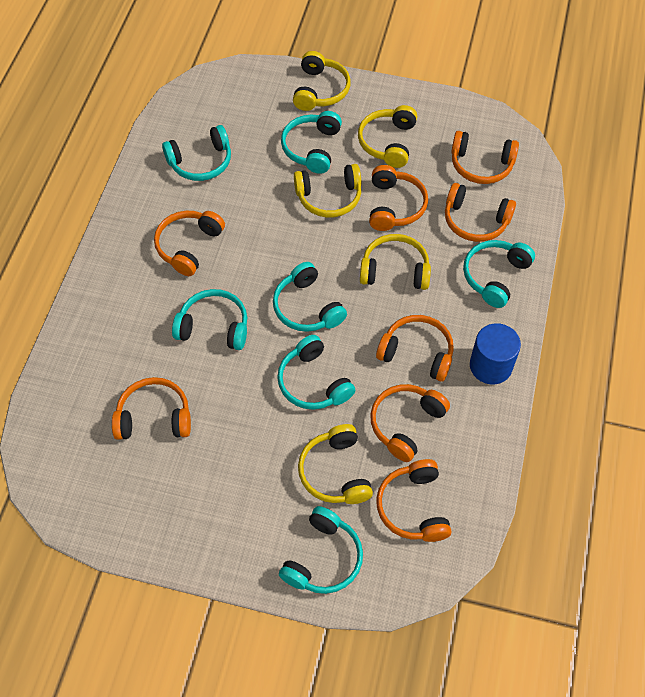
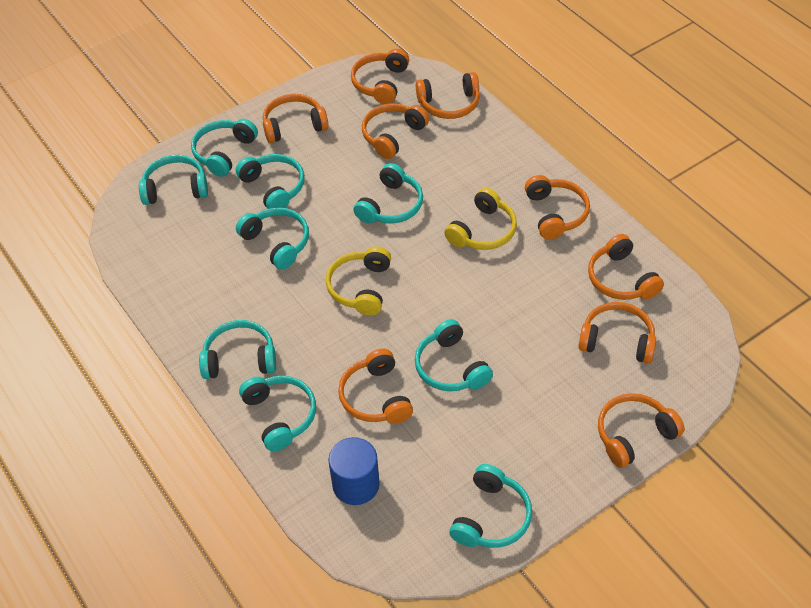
orange headphones: [112,377,191,440] [154,211,225,276] [369,165,428,231] [370,384,450,462] [376,315,454,382] [376,459,451,542] [445,183,516,242] [451,131,519,184] = 8 -> [263,94,329,143] [338,349,413,424] [351,49,409,104] [362,103,429,159] [416,72,480,119] [525,175,590,239] [578,302,656,364] [588,234,664,300] [598,393,685,468] = 9
turquoise headphones: [162,125,231,181] [172,289,247,350] [273,262,347,332] [277,335,356,410] [279,506,363,594] [281,111,342,174] [463,240,535,308] = 7 -> [139,155,208,205] [191,119,258,177] [199,320,276,379] [236,154,305,209] [236,207,309,270] [239,376,316,451] [354,163,423,224] [415,319,493,391] [449,464,532,548] = 9
yellow headphones: [293,51,351,111] [294,164,361,218] [298,424,373,504] [358,105,417,168] [360,234,431,290] = 5 -> [326,246,391,316] [444,188,517,250] = 2

